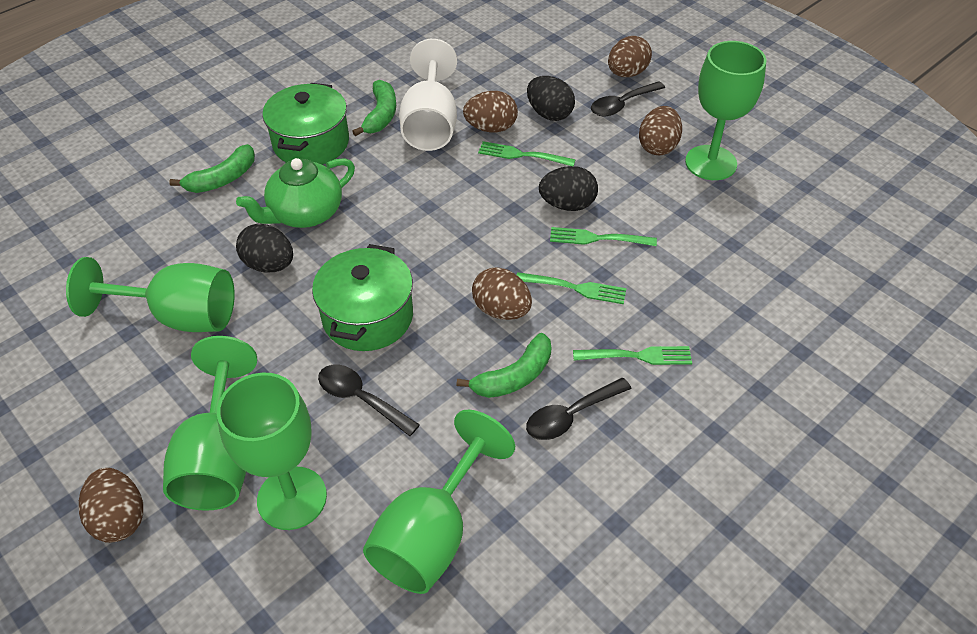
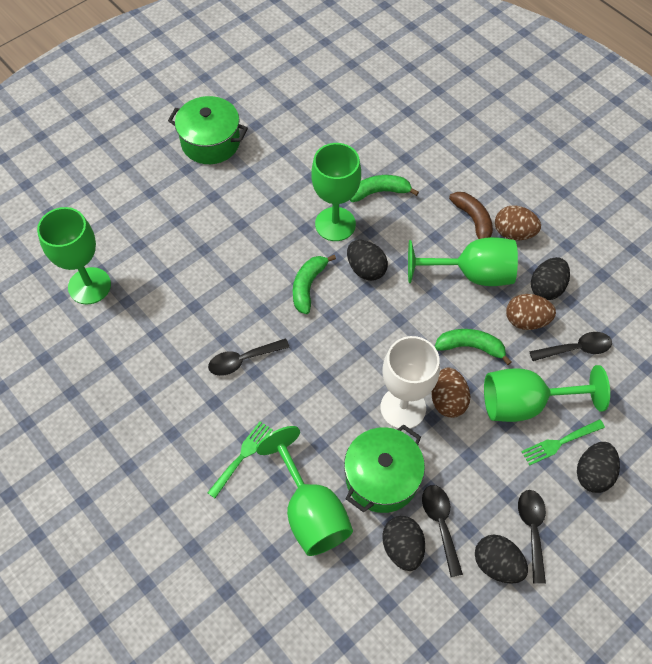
black egg: [236,224,293,272] [527,76,575,121] [539,166,598,211] = 3 -> [347,240,388,281] [382,516,425,571] [475,535,528,584] [531,257,570,300] [577,442,620,493] = 5
black spoon: [318,365,420,436] [526,378,632,440] [591,81,665,116] = 3 -> [208,338,290,376] [422,485,463,577] [518,490,546,584] [529,332,612,361] = 4
brown banana: none = 0 -> [449,192,493,239] = 1
brown egg: [79,468,143,543] [463,91,518,132] [472,268,532,320] [608,36,652,77] [639,106,682,155] = 5 -> [431,368,470,418] [495,206,541,240] [506,294,556,330] = 3
green fork: [478,141,576,166] [516,272,627,304] [550,227,657,246] [573,346,692,365] = 4 -> [208,421,273,498] [521,419,605,466] = 2
green teapot: [236,158,355,228] = 1 -> none = 0

